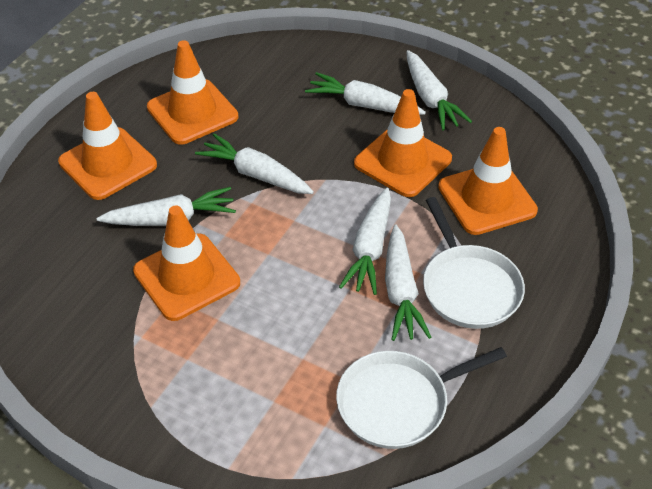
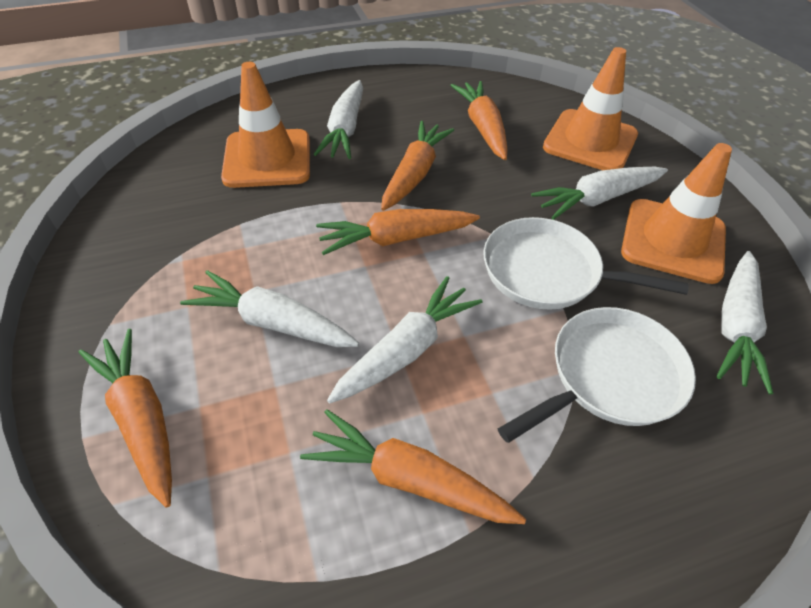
orange carrot: none = 0 -> [78,329,172,508] [300,409,526,524] [316,209,480,255] [381,121,454,211] [450,81,508,160] = 5
orange traffic cone: [58,92,157,200] [133,206,240,321] [147,40,238,145] [354,89,452,197] [438,127,538,235] = 5 -> [221,62,310,188] [543,47,638,170] [621,143,732,284] = 3
white carrot: [97,187,236,226] [195,133,314,194] [305,72,426,115] [339,188,391,295] [385,225,431,341] [406,50,472,130] = 6 -> [180,270,359,347] [314,80,363,159] [327,276,483,404] [531,167,668,220] [716,251,773,395] = 5

